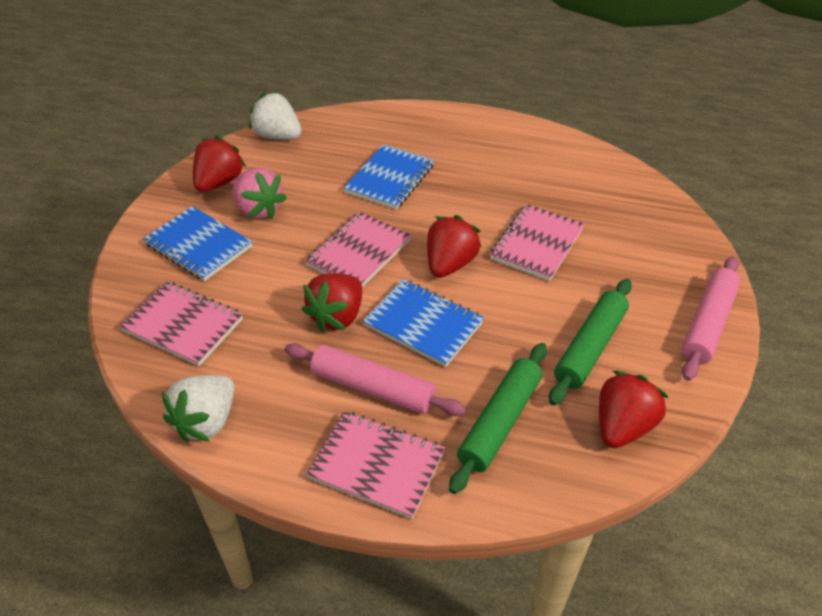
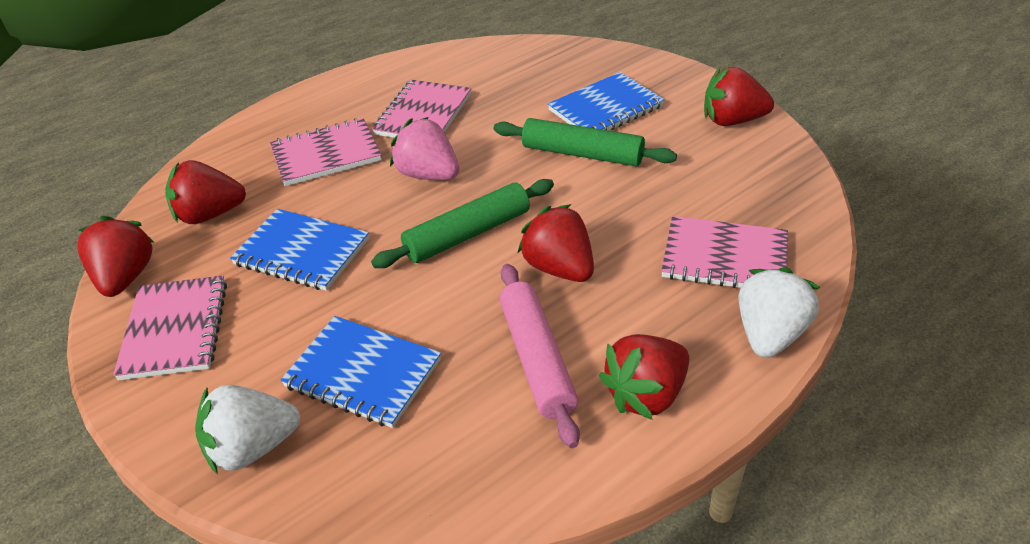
pink rolling pin: [285,343,466,416] [682,257,741,381] = 2 -> [500,264,580,448] = 1
red strawberry: [193,136,246,192] [302,273,362,332] [427,215,481,278] [599,371,669,448] = 4 -> [77,216,154,297] [165,160,246,224] [518,204,594,282] [599,334,690,420] [704,67,774,126] = 5

